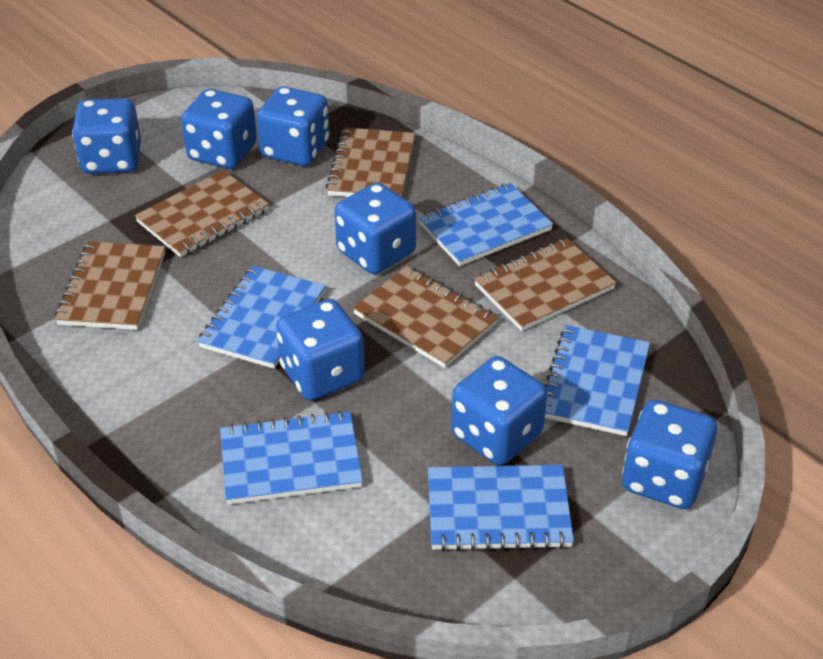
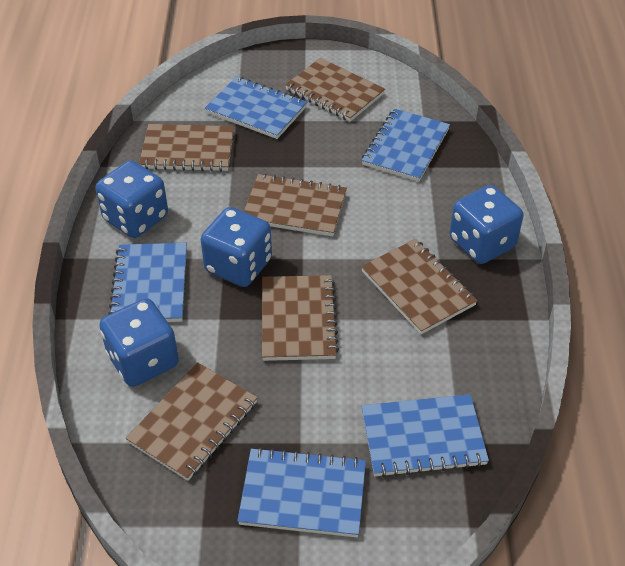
blue dice: [72,98,141,174] [181,89,257,169] [257,86,329,166] [276,299,365,401] [335,182,416,274] [451,356,547,465] [622,400,717,509] = 7 -> [96,161,168,238] [99,298,179,387] [201,207,272,287] [449,185,523,264] = 4
brown notebook: [55,241,165,330] [135,170,269,257] [325,127,415,197] [353,266,498,368] [474,238,616,331] = 5 -> [126,362,258,481] [139,124,234,172] [244,173,347,236] [262,275,339,361] [285,58,385,122] [361,239,478,334] = 6

